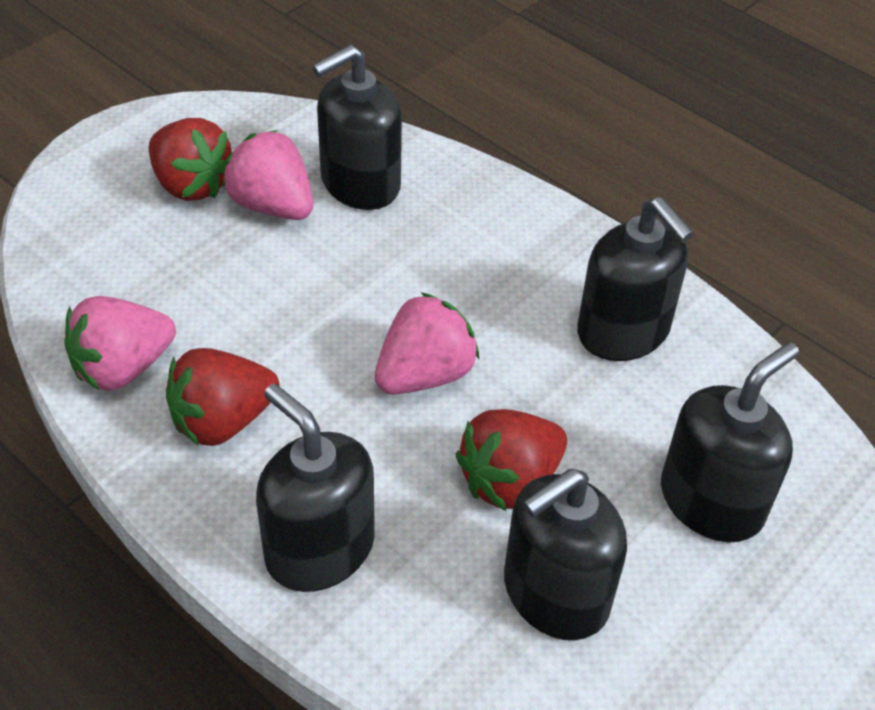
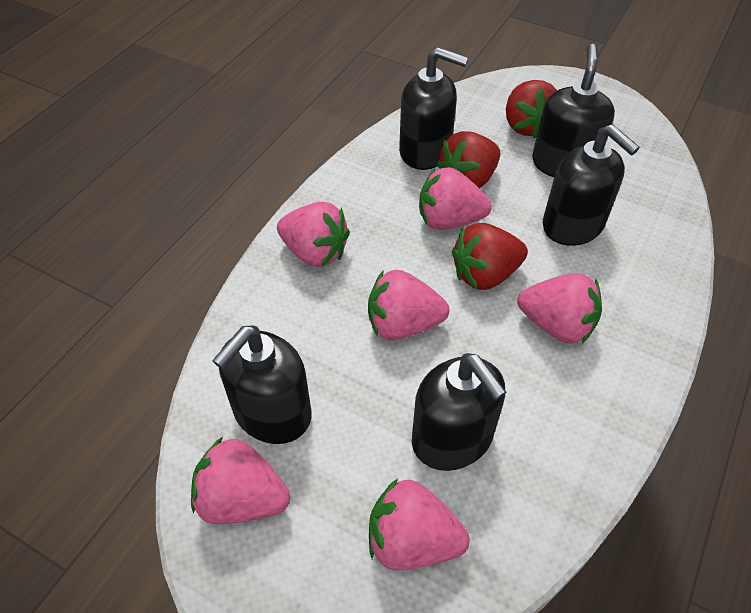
pink strawberry: [64,296,176,391] [222,130,313,220] [375,292,479,394] = 3 -> [191,437,290,524] [277,201,350,267] [368,270,449,341] [369,478,470,570] [419,167,492,230] [517,273,602,344] = 6

